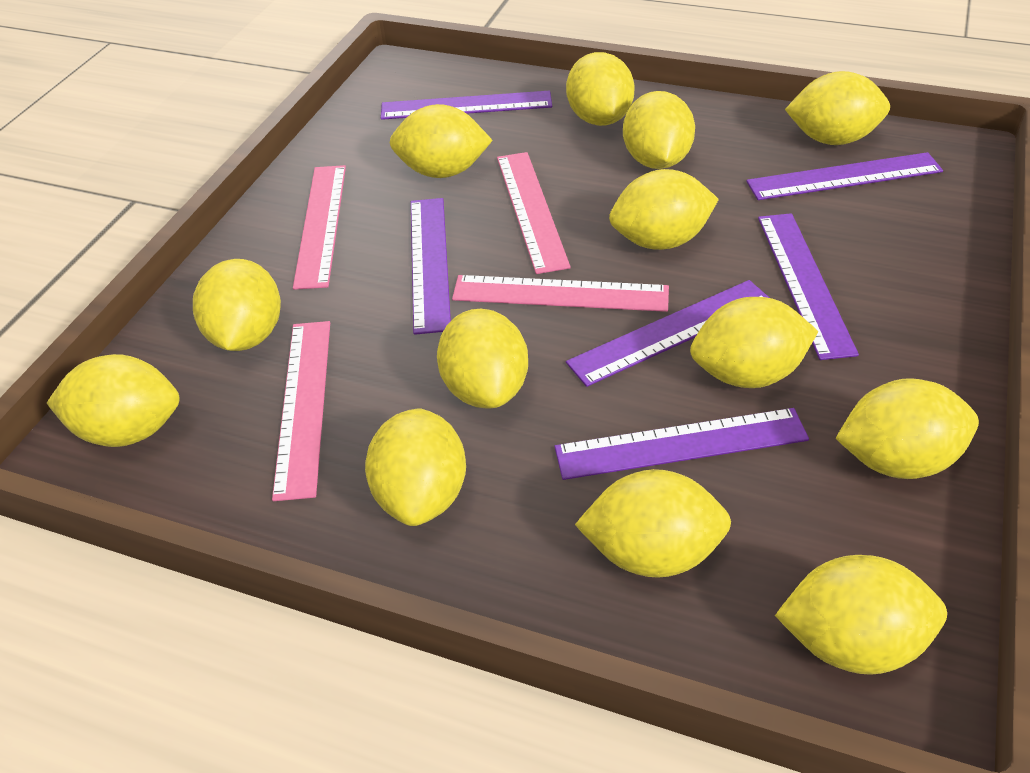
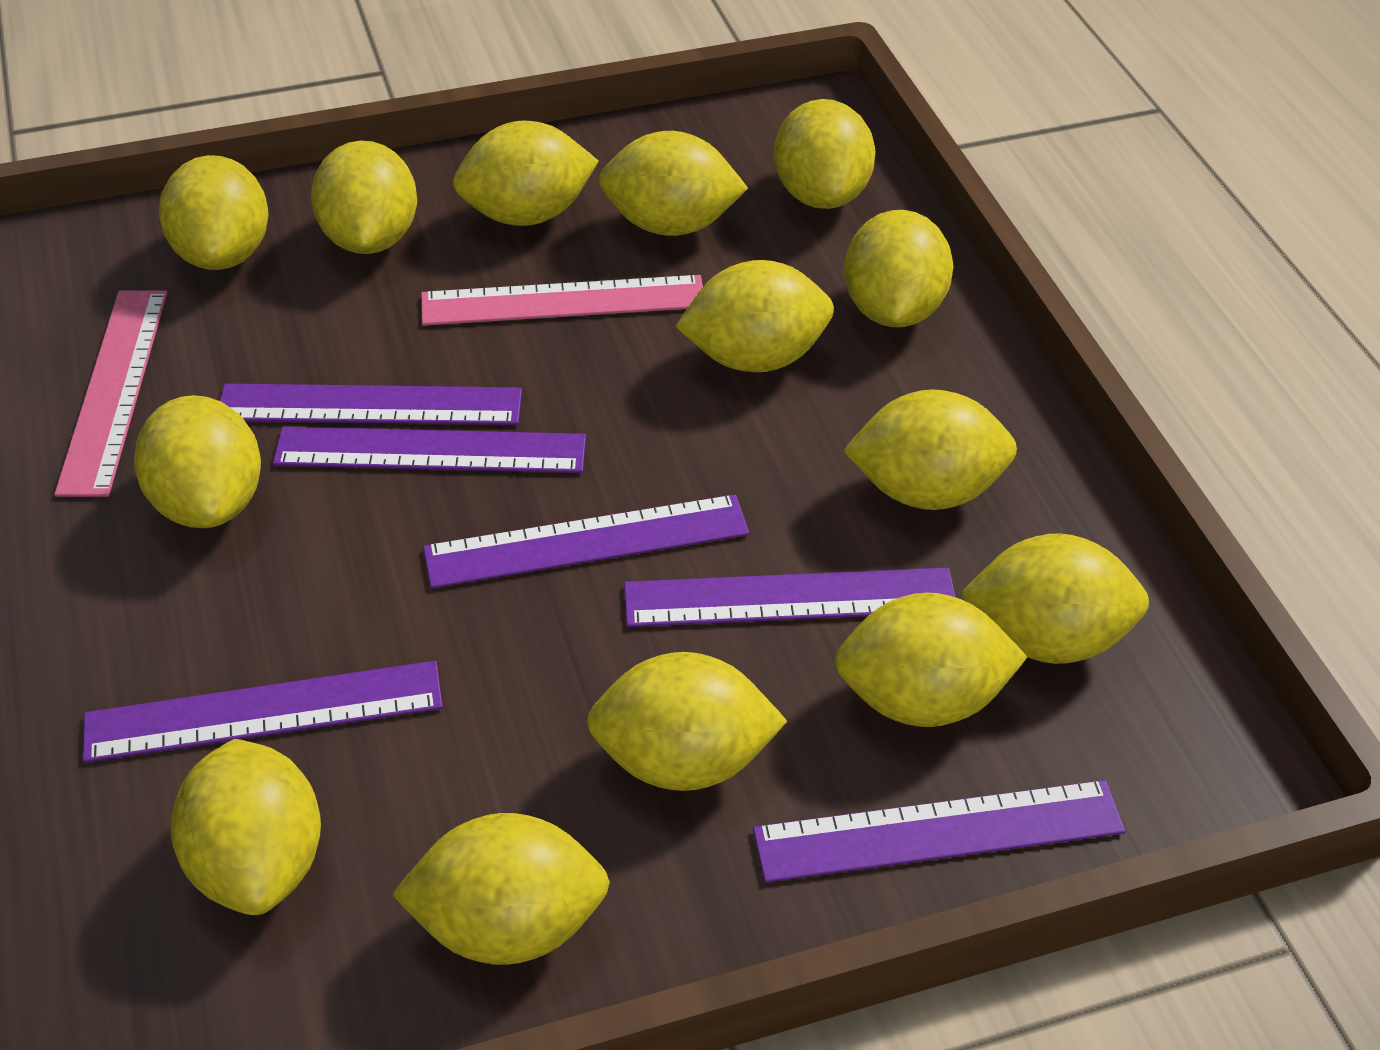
pink ruler: [272,321,330,501] [293,165,346,290] [452,275,669,312] [497,152,571,274] = 4 -> [54,290,167,497] [421,275,703,326] = 2
yellow lemon: [47,354,180,447] [193,259,281,351] [365,408,466,526] [390,104,493,178] [437,309,528,409] [566,52,635,126] [575,469,731,578] [609,169,719,250] [623,91,695,169] [690,297,818,388] [775,555,947,675] [785,71,890,145] [836,378,979,479] = 13 -> [134,395,261,528] [159,155,269,270] [171,739,321,915] [311,141,417,254] [392,813,610,965] [453,121,599,226] [586,652,787,791] [598,131,748,236] [675,260,834,372] [774,99,876,209] [834,593,1027,727] [843,389,1017,510] [844,210,953,327] [960,533,1149,664] = 14

